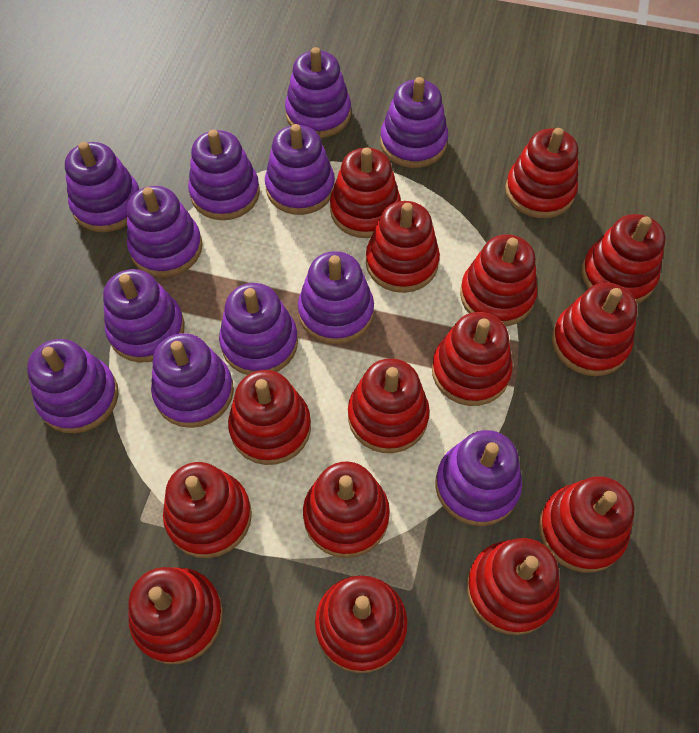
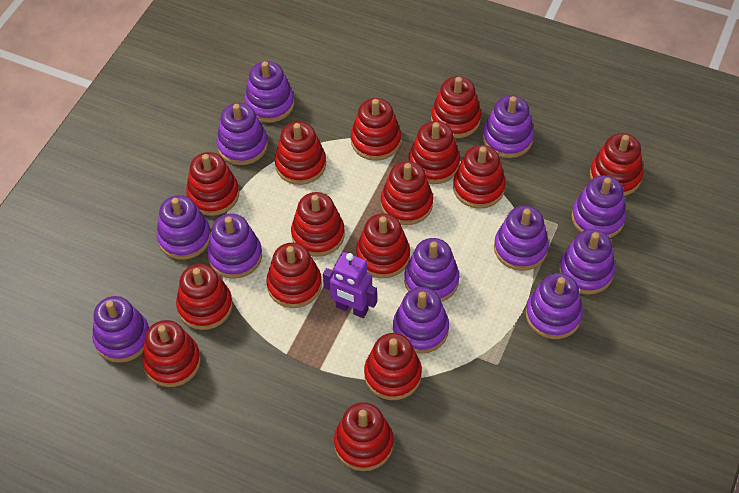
purple robot: none = 0 -> [323,252,377,318] = 1

